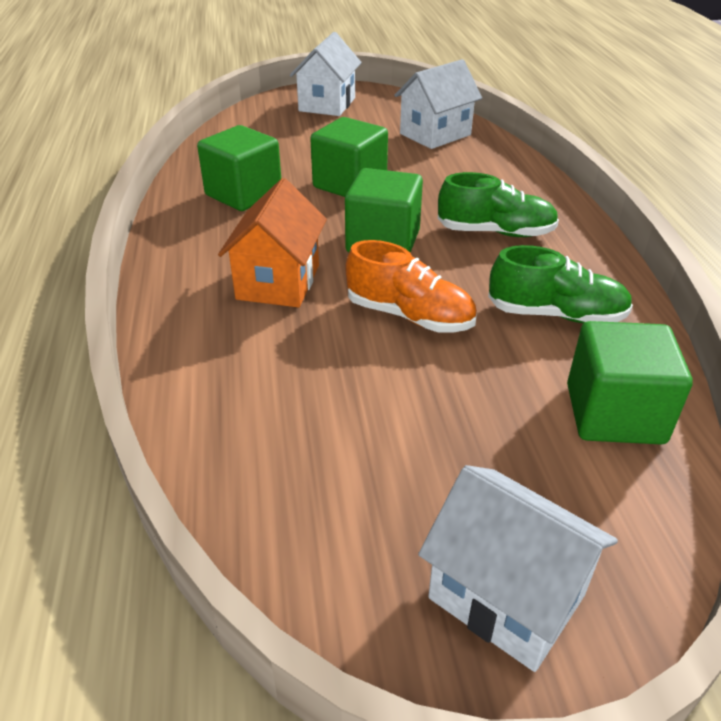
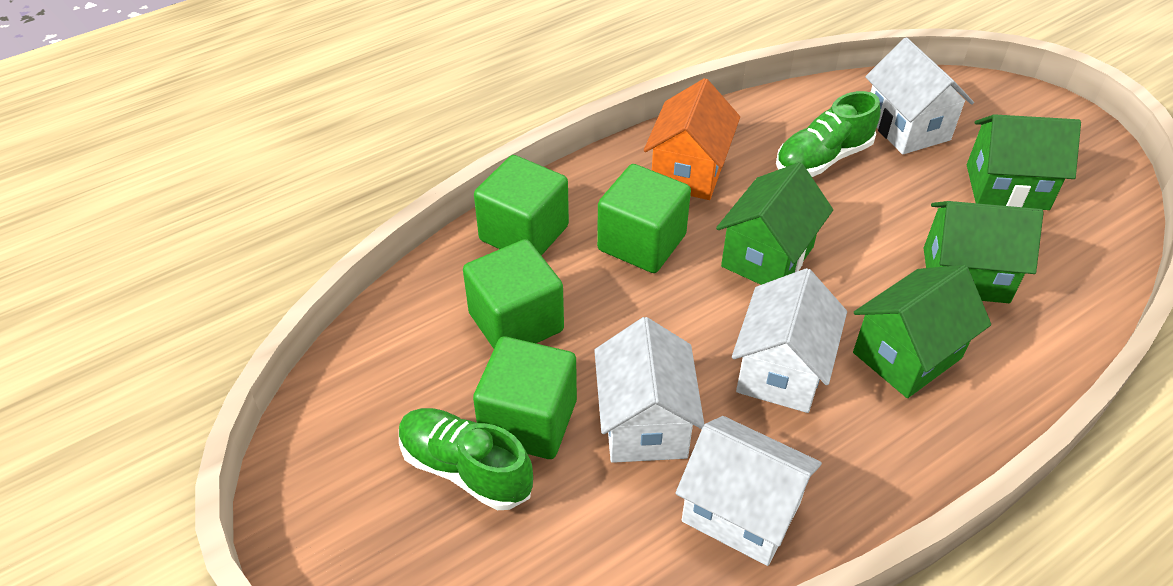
green house: none = 0 -> [716,162,833,285] [853,265,991,398] [924,201,1043,303] [967,114,1081,210] = 4
orange shoe: [345,240,477,333] = 1 -> none = 0
white house: [290,32,362,116] [394,59,482,149] [418,465,618,672] = 3 -> [594,317,704,463] [675,416,822,566] [732,268,847,413] [865,37,974,155] = 4

